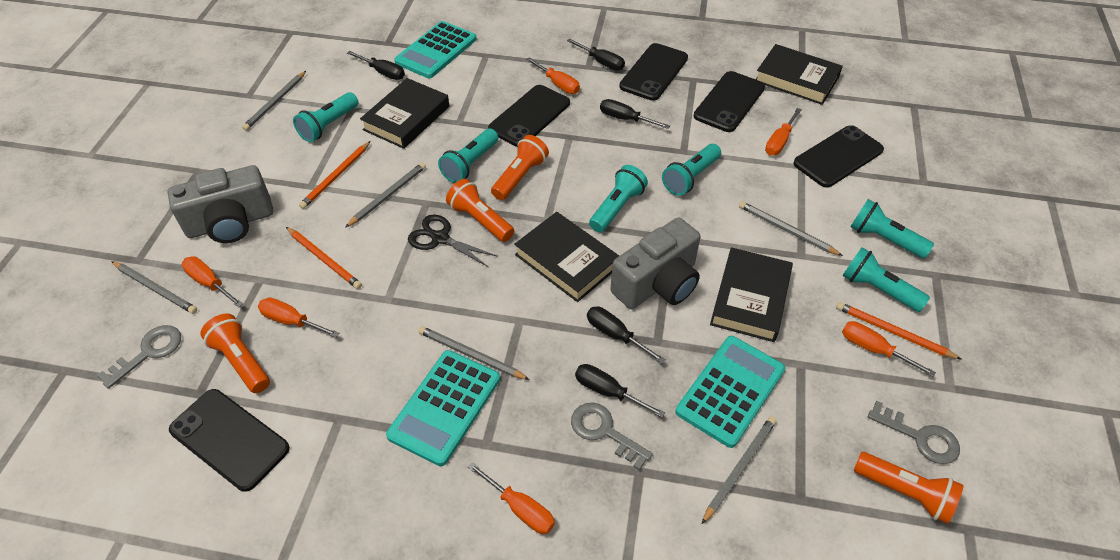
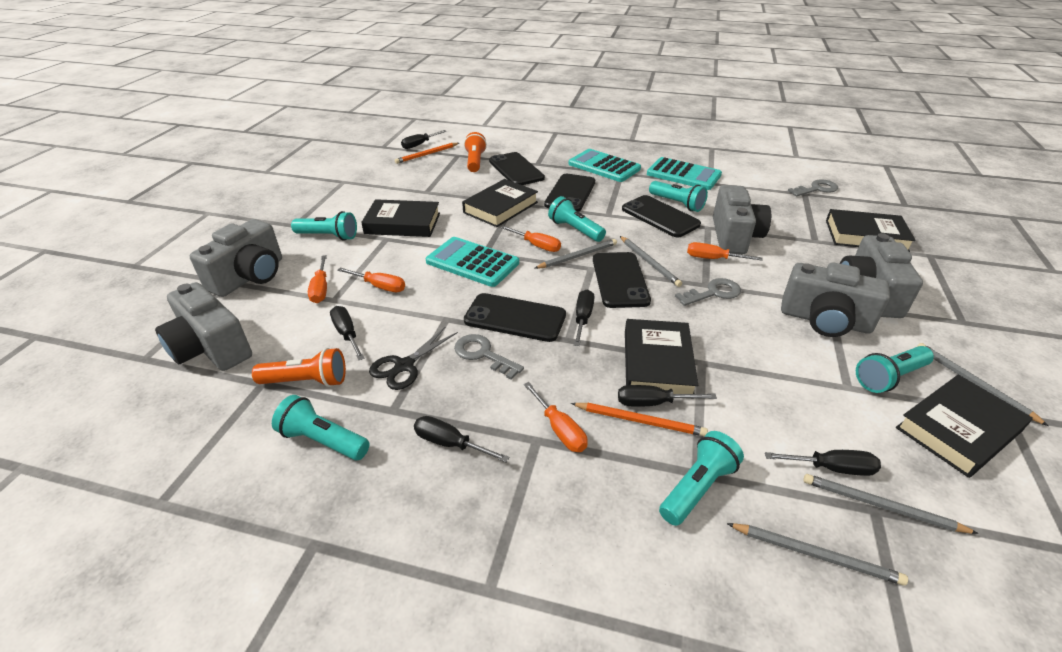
black book: [360,78,449,149] [514,212,619,302] [710,247,793,342] [756,44,843,105] = 4 -> [361,199,440,237] [462,179,538,227] [625,319,698,399] [826,209,916,252] [896,375,1033,478] = 5
black screwdriver: [347,51,405,80] [567,38,625,71] [575,364,665,418] [587,306,666,364] [600,99,670,129] = 5 -> [330,306,365,360] [401,130,446,149] [414,416,509,462] [574,289,594,346] [618,385,717,407] [765,450,881,476] = 6
grey camera: [167,165,273,243] [611,218,701,309] = 2 -> [155,282,252,371] [190,219,282,297] [713,185,771,254] [781,262,890,337] [840,233,923,318] = 5
grey pencil: [111,261,197,314] [242,71,306,131] [345,162,426,228] [418,326,530,380] [702,416,776,524] [739,201,843,256] = 6 -> [534,239,617,269] [620,236,682,287] [727,523,908,586] [803,474,979,534] [917,343,1048,426] = 5
orange flashlight: [200,314,270,393] [446,179,514,242] [491,135,549,200] [854,452,964,524] = 4 -> [252,348,346,387] [464,132,487,172] = 2
orange pencil: [286,227,362,289] [299,141,371,209] [836,302,962,360] = 3 -> [395,143,459,164] [571,403,708,436] = 2
orange screwdriver: [182,256,243,308] [258,298,339,338] [468,462,555,534] [526,58,580,94] [765,108,802,155] [842,321,936,377] = 6 -> [308,255,327,303] [337,268,405,292] [500,226,561,252] [523,382,588,452] [687,242,763,261] = 5

